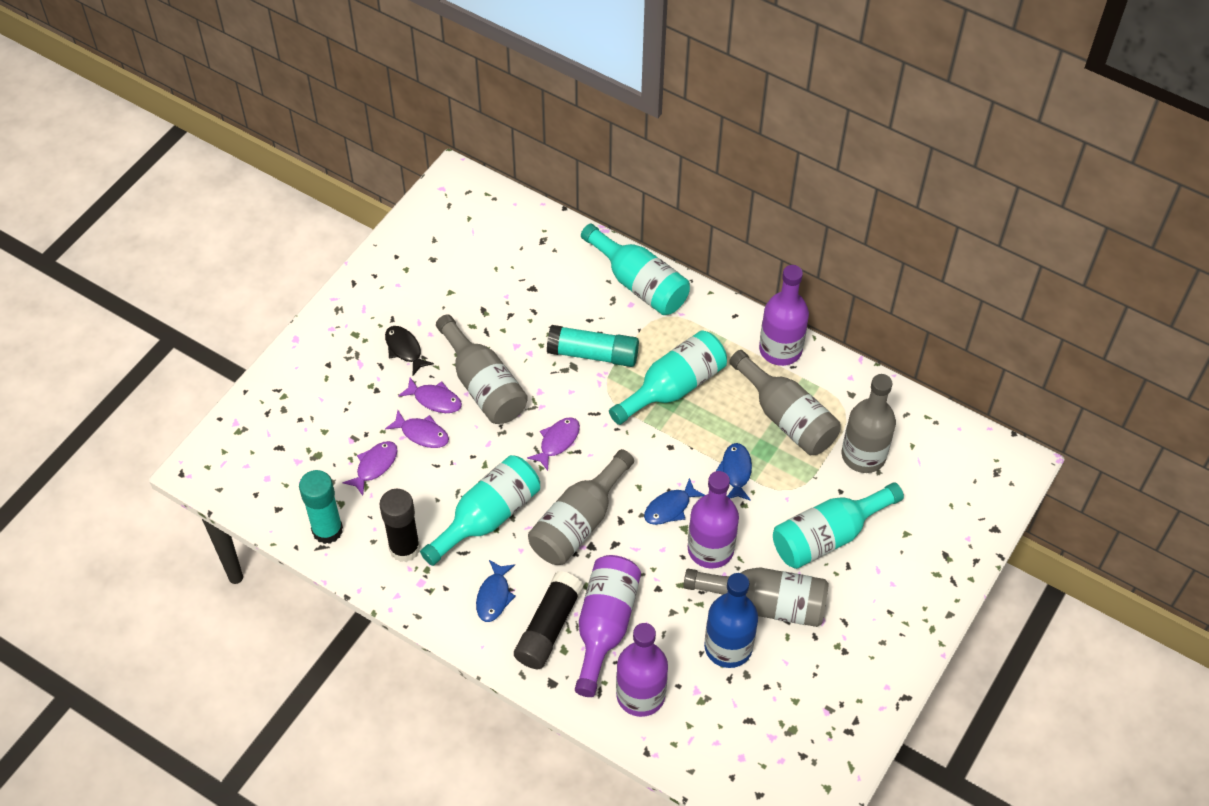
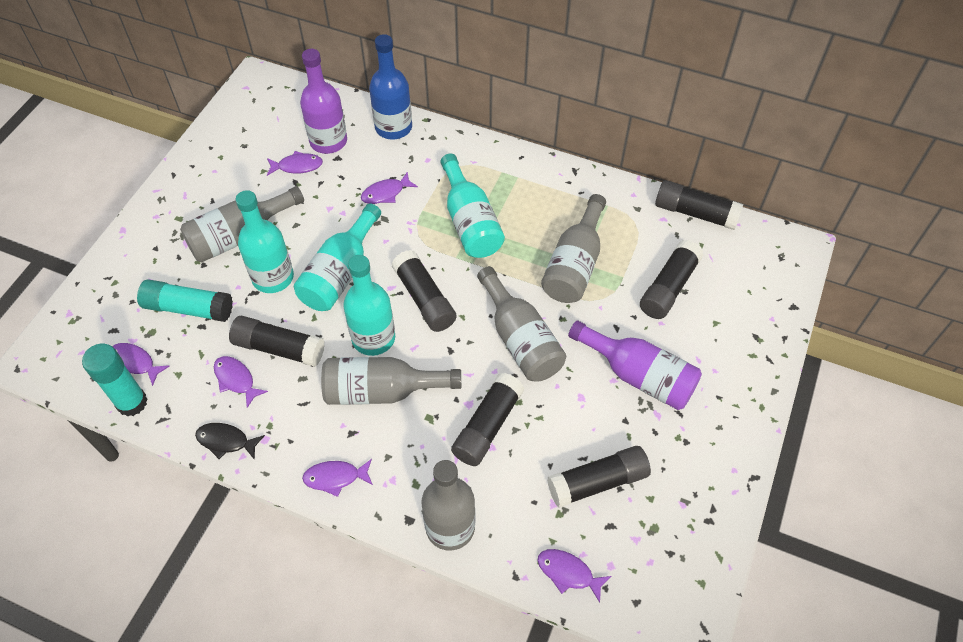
black glue stick: [380,489,420,562] [514,571,583,669] = 2 -> [229,316,325,367] [392,250,456,332] [451,373,524,466] [547,446,651,508] [640,240,703,319] [655,180,743,230] = 6
blue fish: [476,560,516,622] [644,478,705,525] [716,443,752,501] = 3 -> none = 0
purple bottle: [575,555,641,697] [616,623,668,717] [688,471,739,568] [759,265,809,366] = 4 -> [300,49,347,154] [568,320,702,410] = 2
purple fish: [342,441,398,496] [385,410,449,448] [398,377,462,413] [527,417,580,471] = 4 -> [112,343,170,386] [214,356,268,408] [267,151,323,176] [302,459,373,497] [361,171,418,204] [537,549,611,603] = 6

